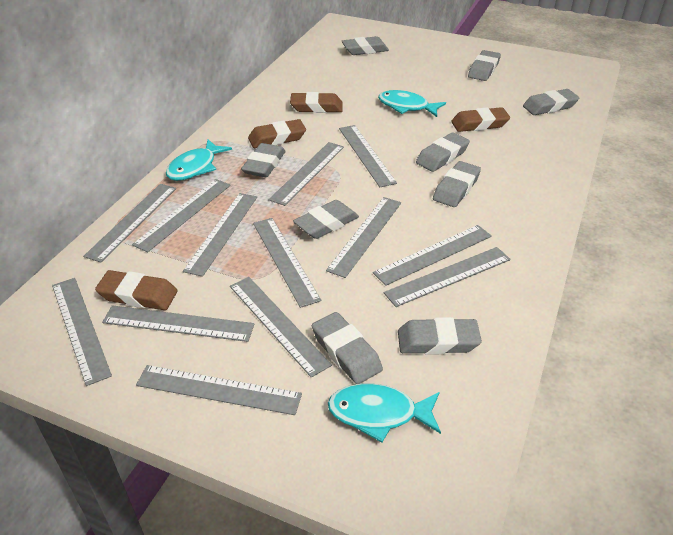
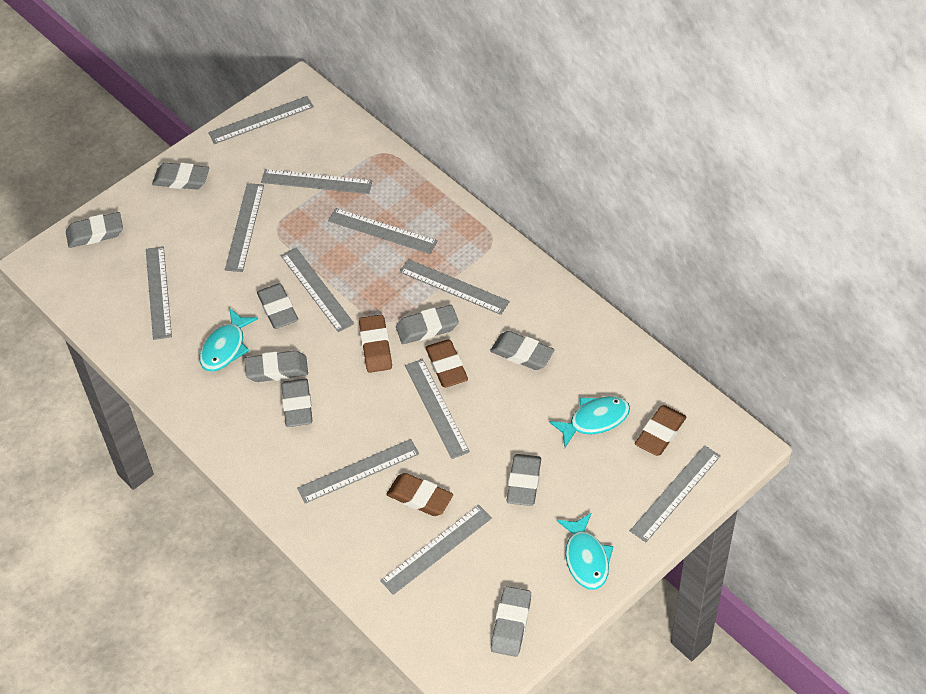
grey ruler: [52,278,112,386] [83,184,176,262] [102,305,254,342] [132,179,231,252] [136,365,302,415] [183,193,257,277] [230,277,332,378] [253,218,321,308] [269,142,344,206] [326,197,401,278] [339,125,397,187] [373,225,492,286] [384,247,511,307] = 13 -> [146,246,172,340] [208,96,314,144] [225,183,264,272] [261,169,372,194] [281,248,354,332] [297,439,419,504] [328,208,438,254] [380,505,492,595] [399,259,510,315] [405,359,470,459] [630,445,721,542] = 11

